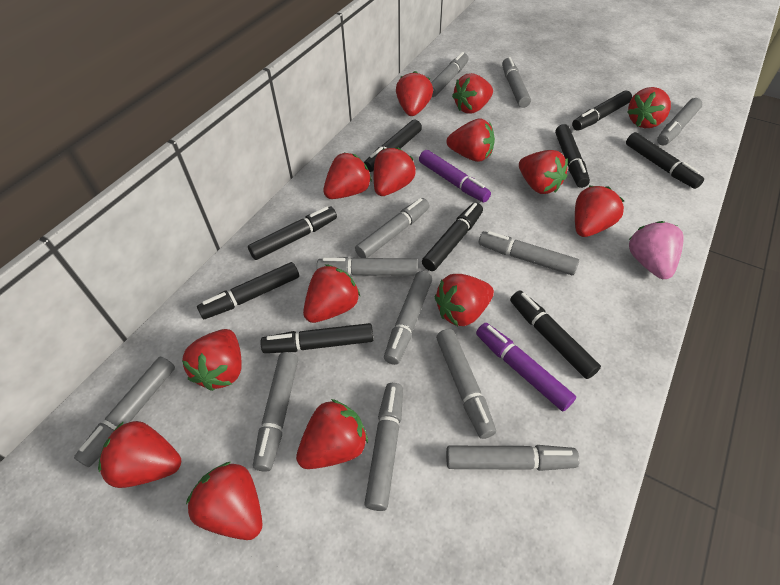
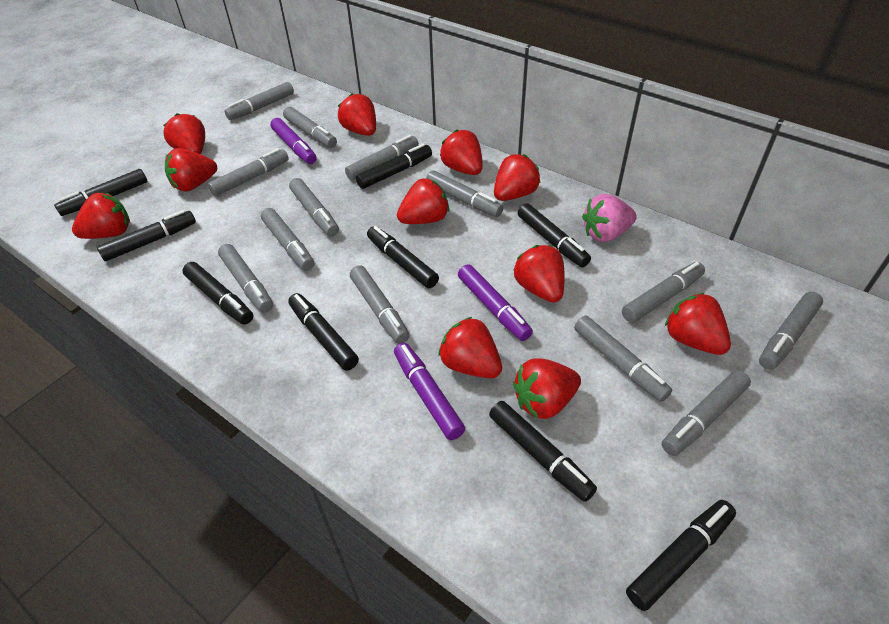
grey marker: [74,357,175,467] [253,352,298,472] [317,257,418,276] [355,198,429,258] [364,383,403,511] [384,271,432,365] [431,52,469,97] [436,329,496,439] [446,445,580,471] [478,231,579,275] [502,57,531,108] [657,98,702,146] = 12 -> [208,148,289,196] [218,244,273,313] [225,82,294,120] [261,208,314,271] [283,107,337,148] [289,178,339,237] [345,135,419,181] [350,265,410,344] [426,171,503,217] [574,316,672,402] [622,262,705,323] [662,370,751,456] [759,292,823,370] = 13
purple marker: [419,150,491,202] [476,323,576,411] = 2 -> [270,118,317,164] [394,343,465,440] [458,264,533,341] = 3
red strawberry: [98,421,181,488] [182,329,242,391] [186,462,263,540] [296,399,368,469] [303,264,360,323] [323,153,372,199] [374,147,416,196] [396,71,433,116] [435,274,494,326] [447,118,495,162] [452,73,493,114] [519,150,568,194] [575,186,624,237] [627,87,671,128] = 14 -> [72,193,130,239] [163,113,205,154] [165,148,217,192] [338,93,376,136] [397,178,449,224] [438,317,502,378] [440,129,483,175] [494,154,540,201] [513,245,565,303] [513,358,581,419] [665,293,731,355] = 11

